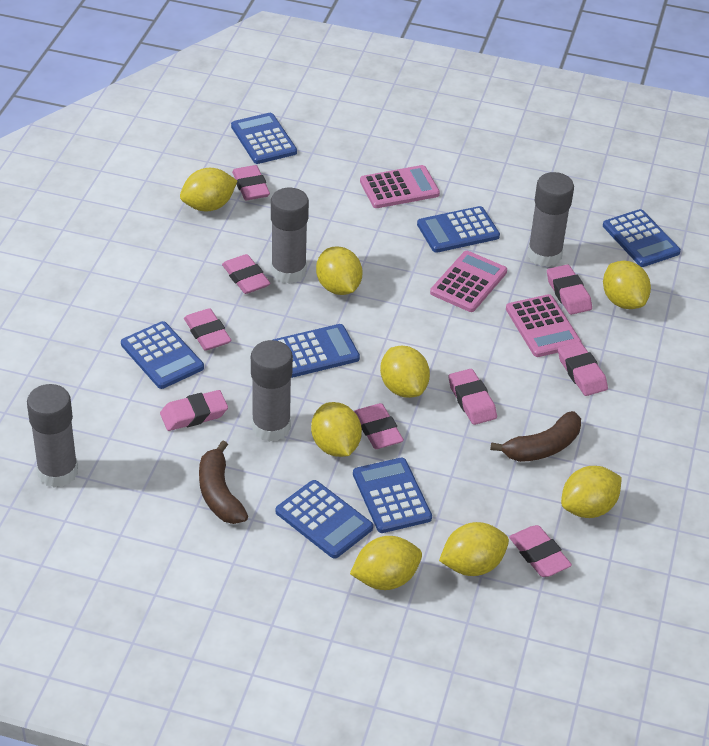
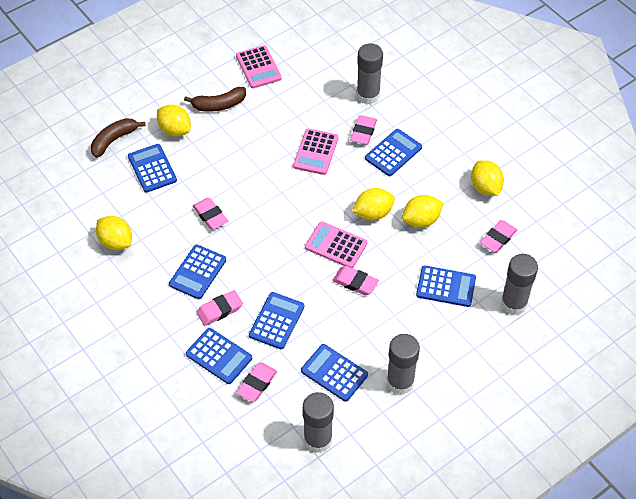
pink eraser: [160,390,228,431] [184,308,232,351] [222,254,271,294] [232,165,270,200] [354,403,404,449] [448,369,497,425] [509,525,572,577] [547,264,592,315] [558,342,608,396] = 9 -> [193,198,228,230] [196,290,243,326] [236,362,277,402] [332,266,379,295] [350,115,377,145] [480,220,517,253] = 6
yellow lemon: [180,168,237,211] [311,402,362,457] [316,246,363,295] [350,536,422,590] [380,346,430,398] [439,522,509,576] [561,466,622,518] [603,261,651,309] = 8 -> [96,216,132,250] [157,105,191,137] [352,188,395,220] [402,195,443,228] [471,160,504,196] = 5

